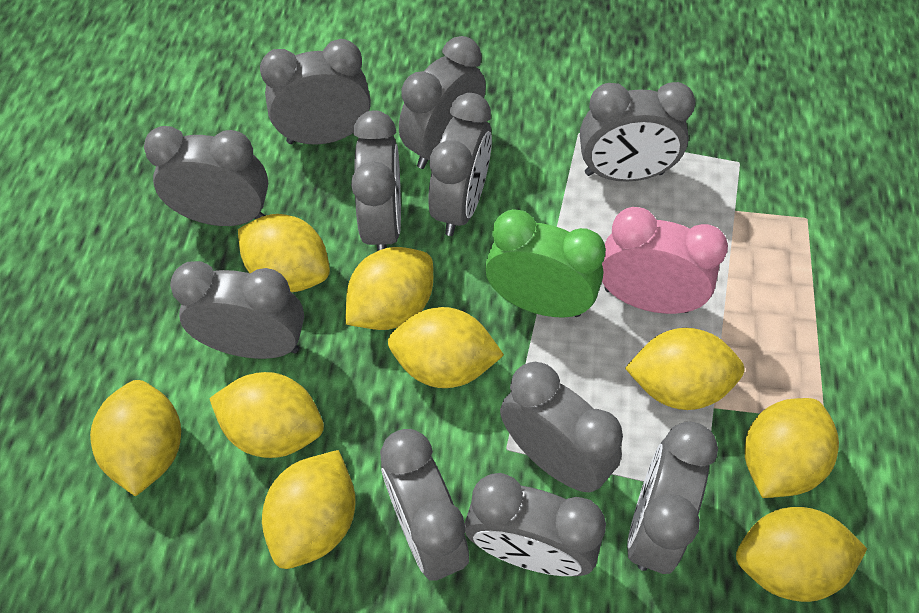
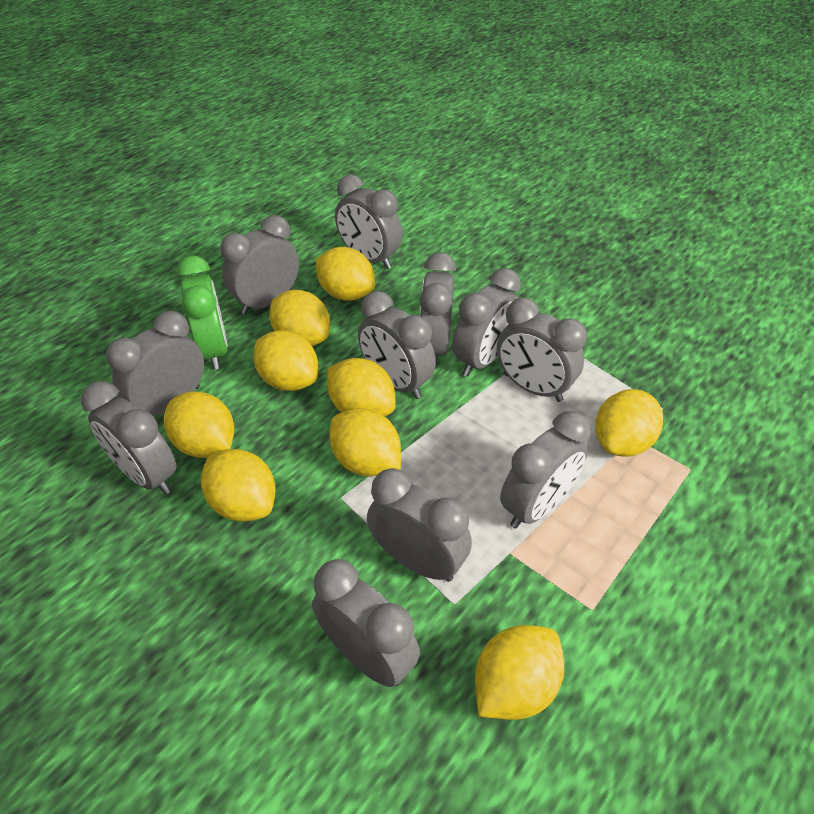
pink clock: [602,207,728,314] = 1 -> none = 0

